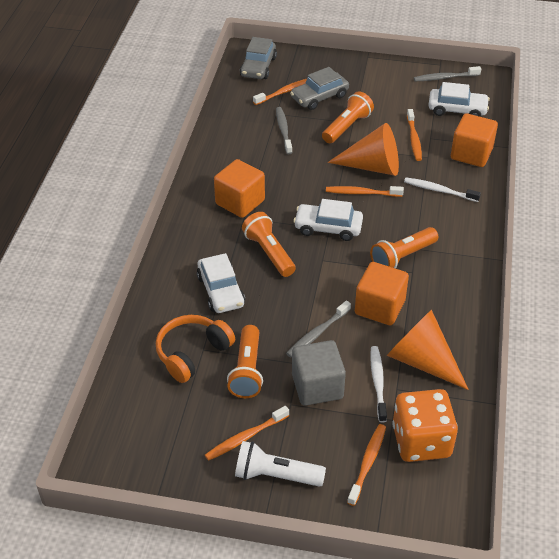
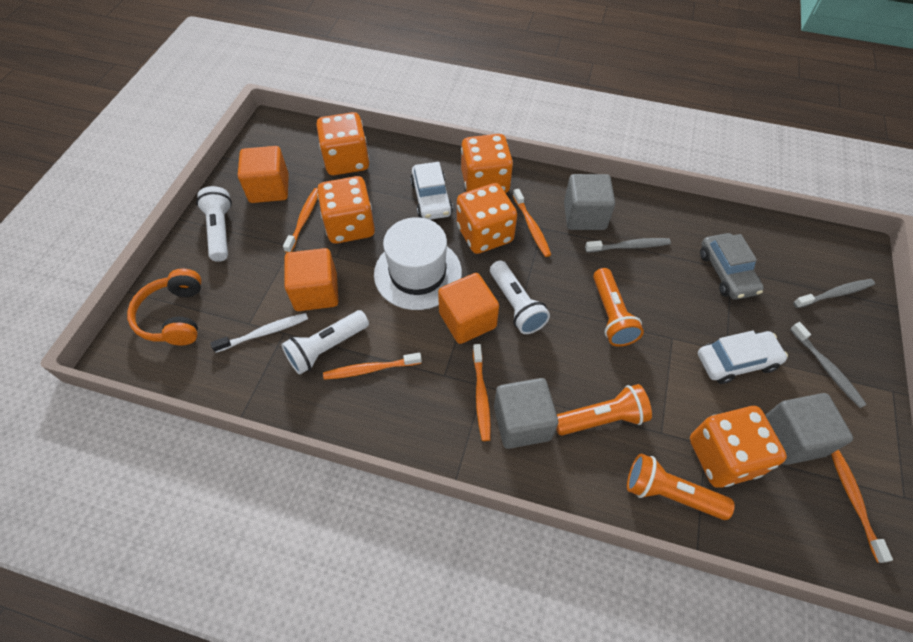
grey car: [240,37,277,79] [290,67,349,110] = 2 -> [700,233,764,300] = 1
grey cube: [292,340,346,406] = 1 -> [494,378,558,449] [564,174,615,230] [765,393,853,465] = 3
orange cone: [328,123,399,176] [387,310,469,390] = 2 -> none = 0
orange dice: [392,389,458,462] = 1 -> [316,112,369,175] [317,176,375,244] [457,183,517,254] [461,134,513,193] [690,406,787,488] = 5
orange flashlight: [227,325,263,398] [242,212,296,277] [322,91,374,143] [370,227,438,269] = 4 -> [556,384,652,435] [593,268,644,347] [627,453,735,520] = 3
white car: [197,253,245,313] [293,199,363,241] [428,82,490,117] = 3 -> [410,162,453,220] [698,330,788,384] = 2
white flashlight: [235,441,326,487] = 1 -> [196,186,232,262] [281,310,369,375] [490,260,550,334] = 3
white hat: none = 0 -> [374,217,462,310] = 1
white toothbrush: [370,346,387,422] [404,177,481,202] = 2 -> [210,313,308,353] = 1

